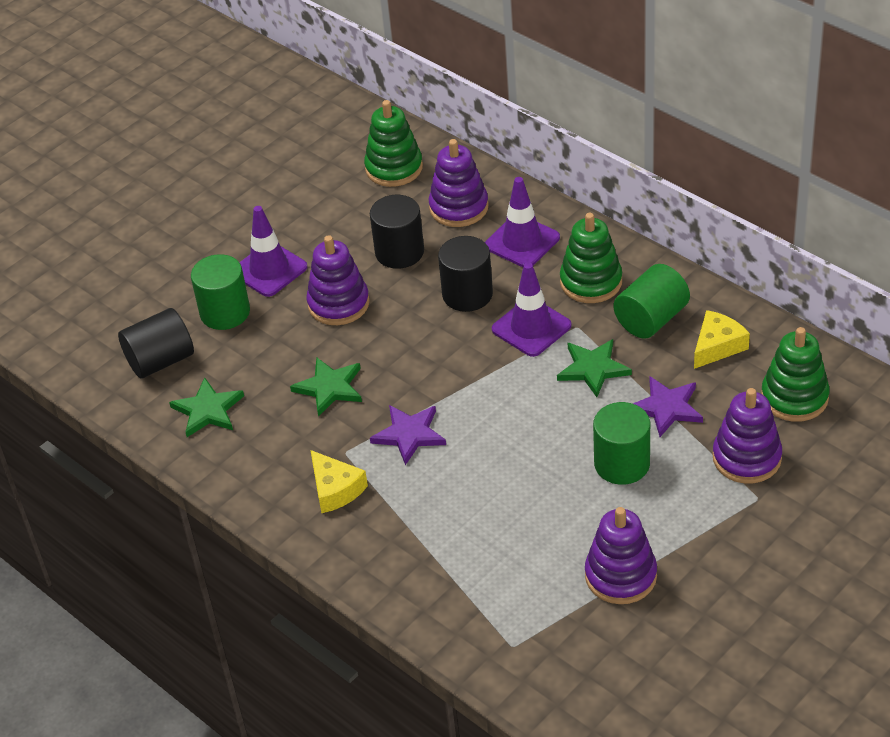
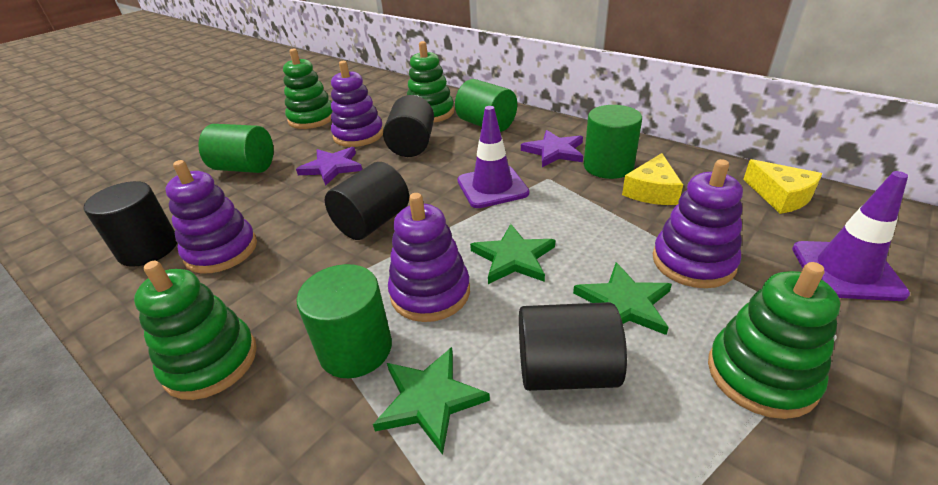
black cylinder: [118,308,194,378] [370,195,424,269] [438,236,493,312] = 3 -> [84,181,177,267] [325,162,409,240] [383,95,434,157] [519,302,627,391] = 4
green cylinder: [191,254,250,330] [593,402,650,485] [613,264,690,339] = 3 -> [198,124,274,173] [296,264,392,378] [455,79,517,132] [584,105,642,179] = 4
green stacking toy: [364,100,423,187] [560,213,622,303] [761,327,830,422] = 3 -> [134,261,257,400] [283,49,333,129] [407,41,454,123] [708,262,840,419] = 4
purple traffic cone: [239,206,308,297] [485,177,560,267] [492,262,572,357] = 3 -> [457,106,529,208] [792,171,910,301] = 2

